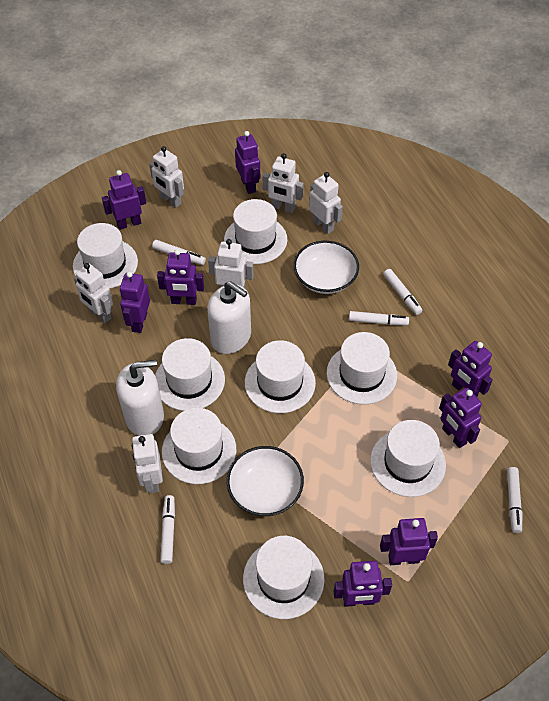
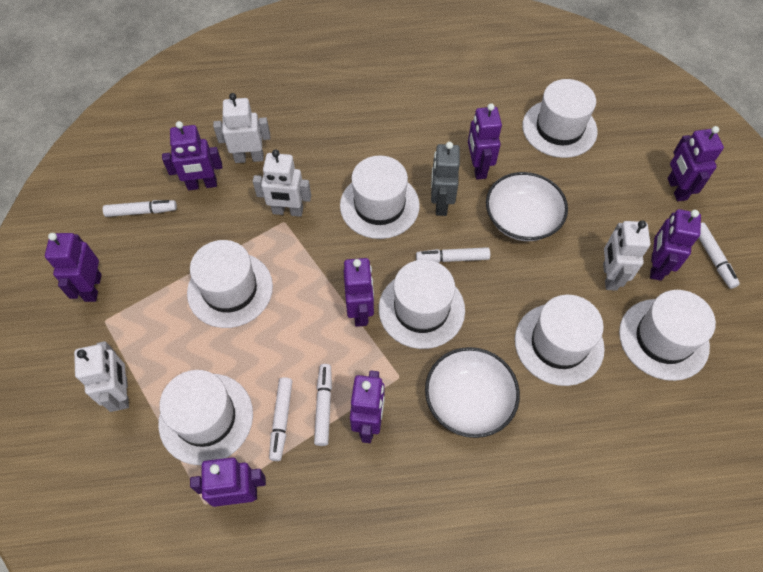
grey robot: none = 0 -> [431,142,460,216] = 1
white hat: [73,223,138,289] [155,338,225,411] [162,408,236,484] [224,199,287,264] [243,536,325,619] [245,340,316,413] [327,332,397,405] [370,420,446,497] = 8 -> [158,370,253,465] [187,240,273,328] [340,156,420,239] [379,260,465,349] [515,295,605,386] [522,79,597,158] [619,290,716,381] = 7
white robot: [74,263,113,323] [132,434,163,493] [149,146,184,208] [208,239,254,288] [263,153,304,213] [309,172,343,234] = 6 -> [74,341,129,412] [213,93,270,163] [253,149,311,217] [603,221,650,291] = 4
white soap dispenser: [116,360,164,436] [207,281,251,354] = 2 -> none = 0

